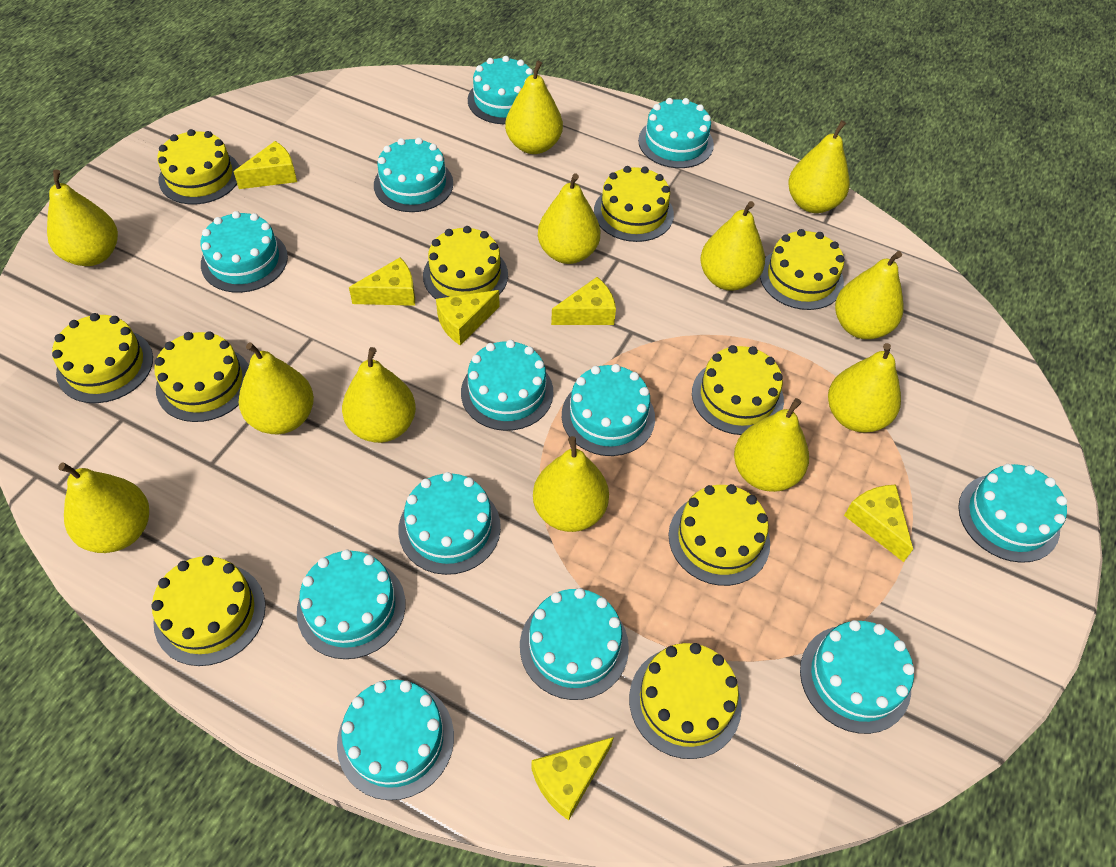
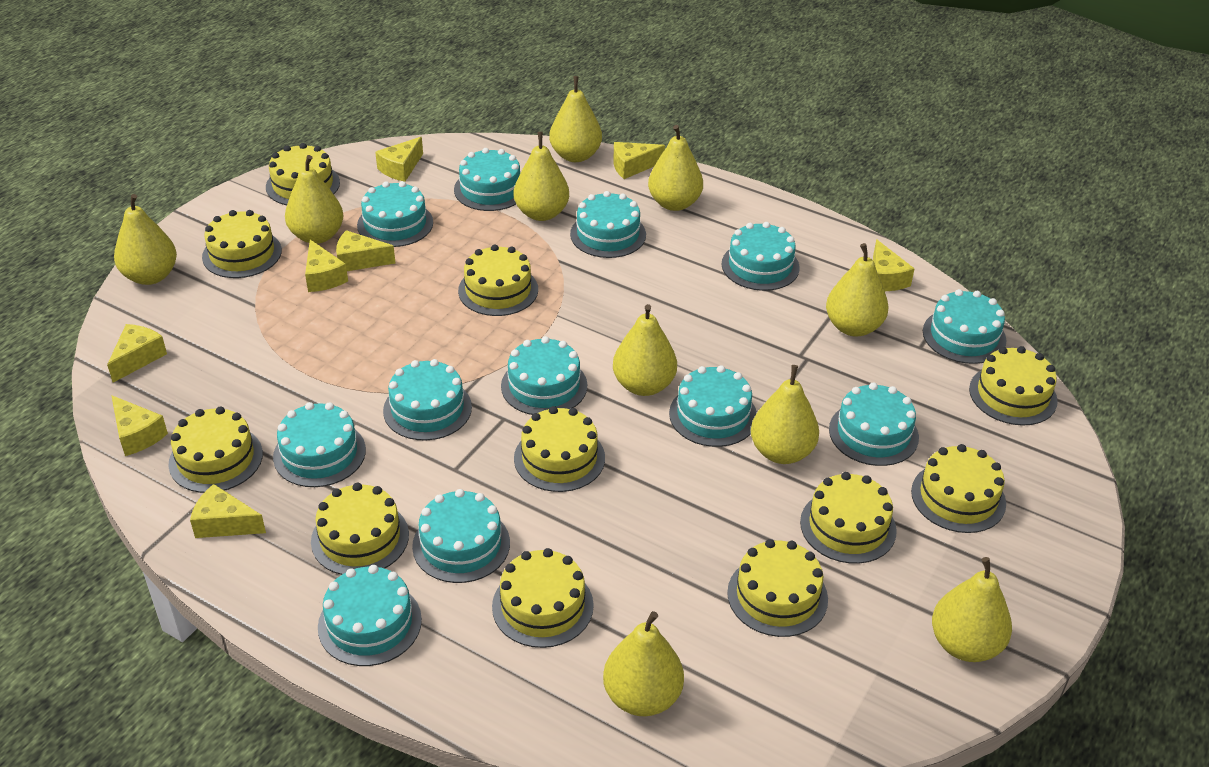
yellow cake: [52,313,153,403] [151,555,266,666] [154,331,249,422] [157,129,239,204] [423,226,508,299] [594,166,674,242] [629,643,742,759] [668,484,770,586] [692,345,784,435] [760,229,844,310] = 10 -> [168,407,263,493] [202,210,282,278] [266,143,340,205] [311,483,409,575] [458,244,538,316] [492,548,594,648] [514,406,605,492] [727,539,828,637] [800,472,897,564] [911,444,1006,533] [969,346,1058,425] = 11
yellow cheese: [234,141,297,189] [349,257,415,306] [436,290,500,346] [531,737,614,821] [551,277,616,325] [844,485,913,562] = 6 -> [107,324,167,383] [111,395,168,456] [190,484,266,538] [305,240,348,292] [336,230,395,271] [375,137,423,182] [613,142,665,179] [873,239,915,291] = 8
yellow pear: [47,170,118,266] [58,463,149,553] [239,343,314,434] [342,347,416,443] [505,60,563,154] [533,436,609,532] [538,173,601,264] [700,201,765,291] [734,398,809,492] [788,120,850,213] [828,343,901,433] [835,251,904,339] = 12 -> [114,194,177,285] [285,155,343,244] [514,132,569,221] [549,76,602,162] [603,611,684,716] [613,304,677,396] [648,125,703,211] [751,365,819,464] [826,243,888,336] [932,557,1012,662] = 10

